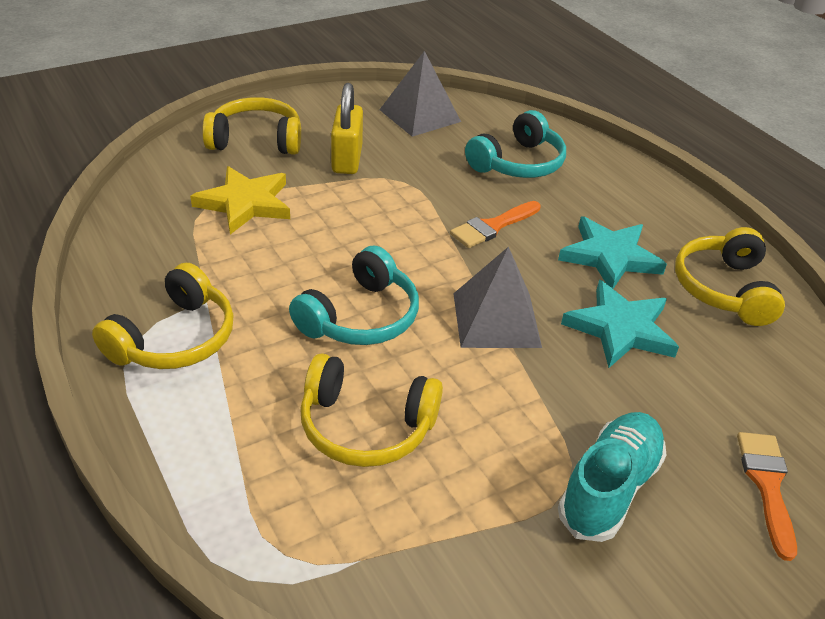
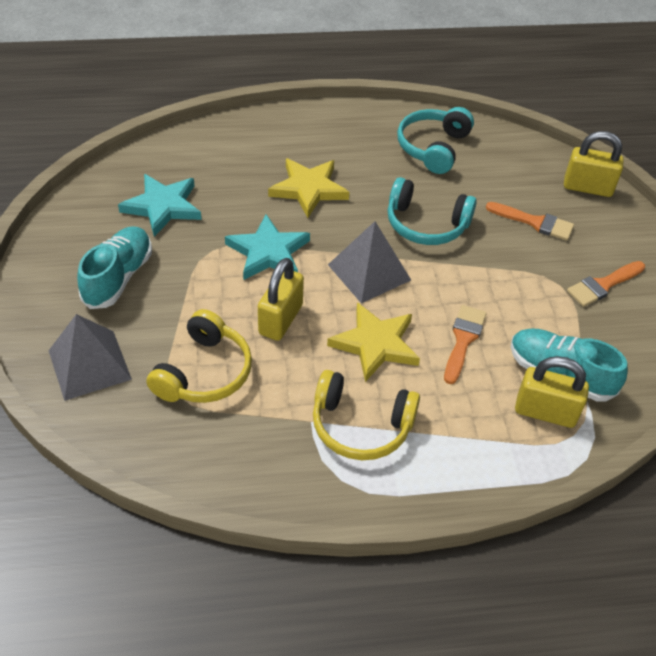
orange brush: [450,201,541,248] [737,432,797,561] = 2 -> [444,305,487,384] [486,202,574,241] [567,261,645,307] = 3
turquoise shoe: [558,412,667,542] = 1 -> [77,226,152,309] [511,328,628,402] = 2
yellow headphones: [92,263,234,369] [202,97,301,155] [300,353,443,467] [675,227,785,326] = 4 -> [146,309,252,403] [313,370,420,460] = 2
yellow padlock: [331,83,363,174] = 1 -> [258,258,304,341] [515,356,589,428] [564,131,624,197] = 3
yellow star: [190,166,290,234] = 1 -> [268,158,349,218] [327,302,420,382] = 2

